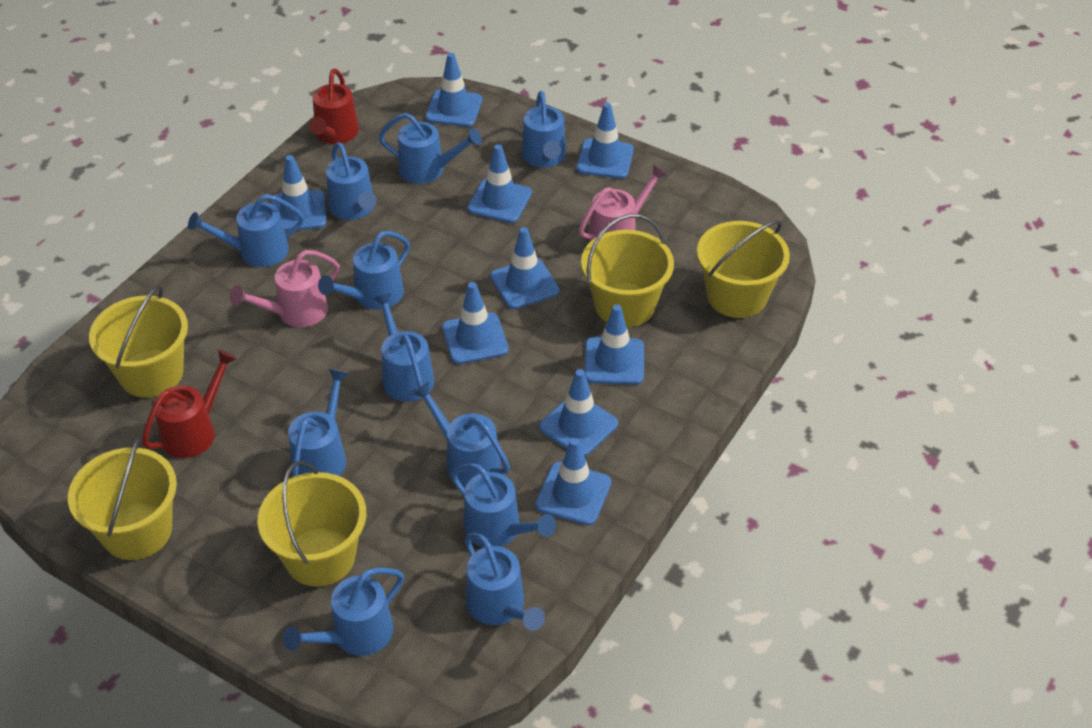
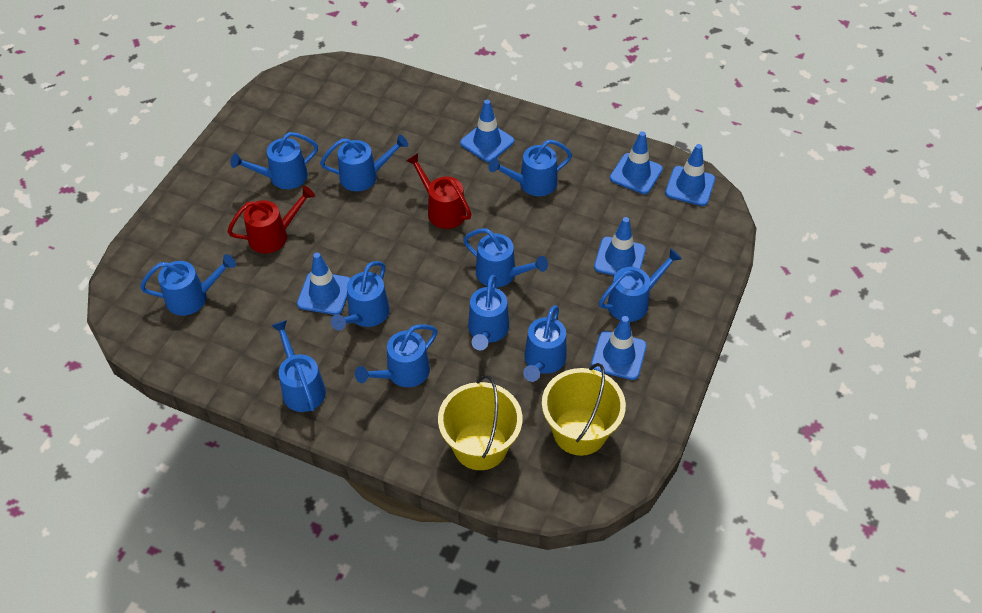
blue traffic cone: [271,155,327,232] [425,53,482,127] [442,282,509,364] [468,144,532,223] [490,227,559,309] [535,438,611,526] [539,369,618,457] [577,103,634,179] [584,305,644,385] = 9 -> [297,253,351,315] [460,100,514,162] [591,316,647,380] [594,217,646,276] [610,131,663,194] [665,144,715,206] = 6
pink watering can: [230,250,340,327] [579,164,667,242] = 2 -> none = 0
yellow bucket: [68,436,177,560] [89,285,188,398] [258,461,366,587] [581,214,674,327] [697,220,790,318] = 5 -> [438,375,522,470] [542,363,626,456] = 2

